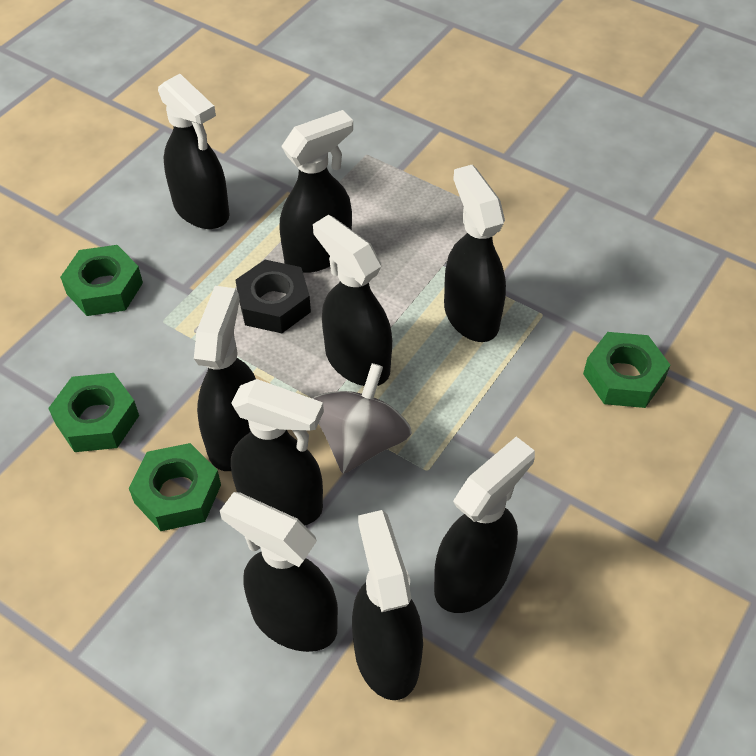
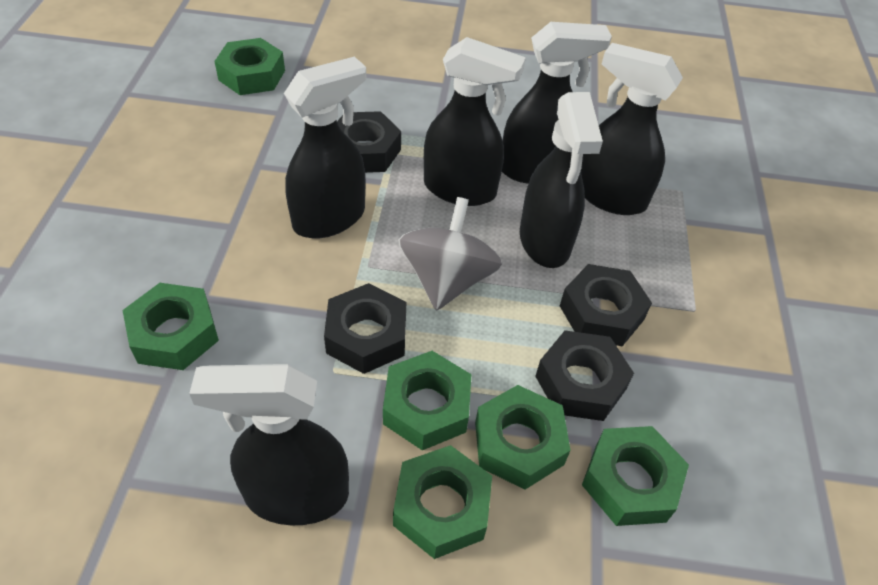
black nut: [236,260,311,333] = 1 -> [324,283,406,374] [337,111,401,173] [535,330,634,421] [560,264,652,346] = 4
black spray bottle: [158,74,230,229] [194,286,256,471] [220,492,338,652] [231,379,324,525] [279,110,353,273] [313,215,392,386] [352,510,423,700] [434,437,535,613] [444,165,506,342] = 9 -> [189,364,349,525] [284,56,366,238] [424,37,526,206] [502,22,612,184] [520,92,603,268] [581,43,683,215] = 6
green nut: [48,373,139,452] [60,245,143,316] [129,443,221,531] [583,332,670,408] = 4 -> [123,283,219,370] [214,38,285,95] [383,351,472,450] [393,445,492,559] [475,385,571,490] [582,426,689,526] = 6

